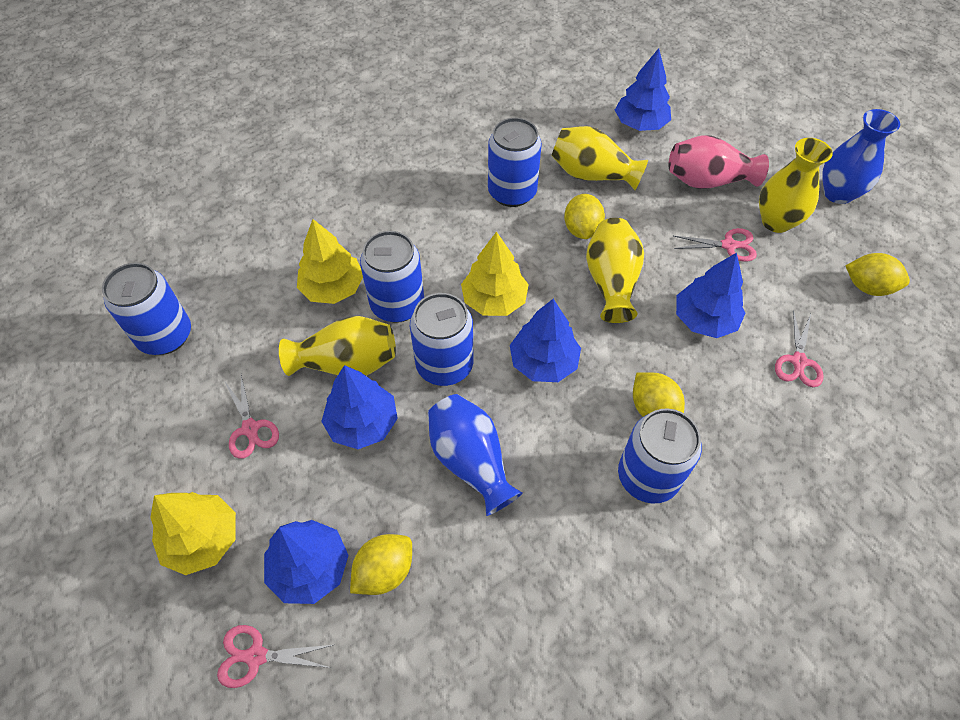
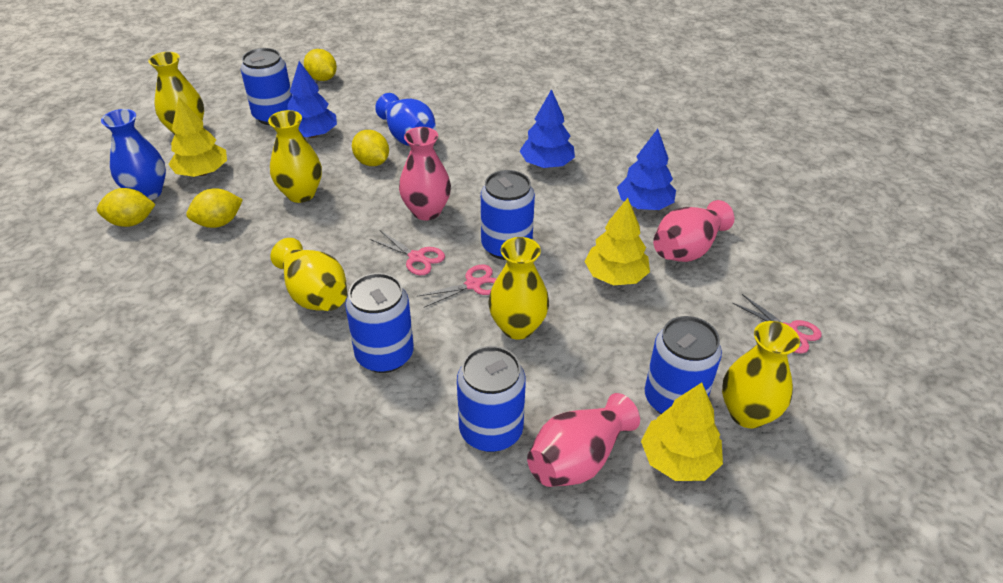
blue tree: [264,520,349,604] [321,365,398,449] [510,299,581,382] [615,48,671,131] [676,253,745,338] = 5 -> [287,61,337,138] [520,89,575,168] [617,129,676,210] = 3
pink scissors: [217,625,333,688] [225,375,279,459] [674,228,757,262] [775,310,824,387] = 4 -> [370,231,445,275] [417,264,496,308] [732,294,822,353] = 3
pink vase: [669,135,769,189] = 1 -> [399,127,451,220] [527,393,640,487] [653,200,735,262] = 3
yellow vase: [279,316,396,376] [552,126,648,190] [586,218,644,323] [759,138,833,233] = 4 -> [148,52,204,135] [268,110,322,203] [270,238,347,311] [488,237,549,340] [722,321,800,428] = 5

